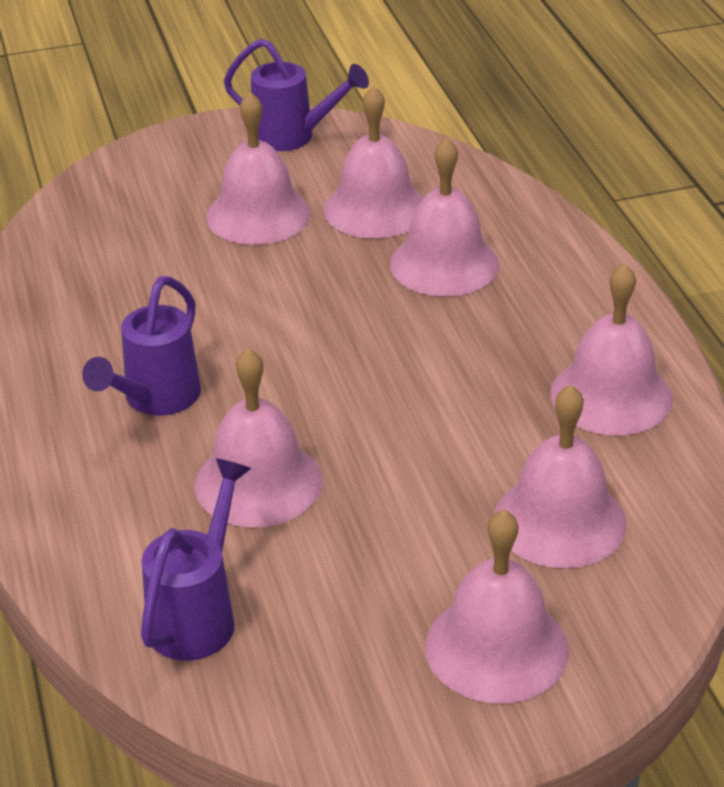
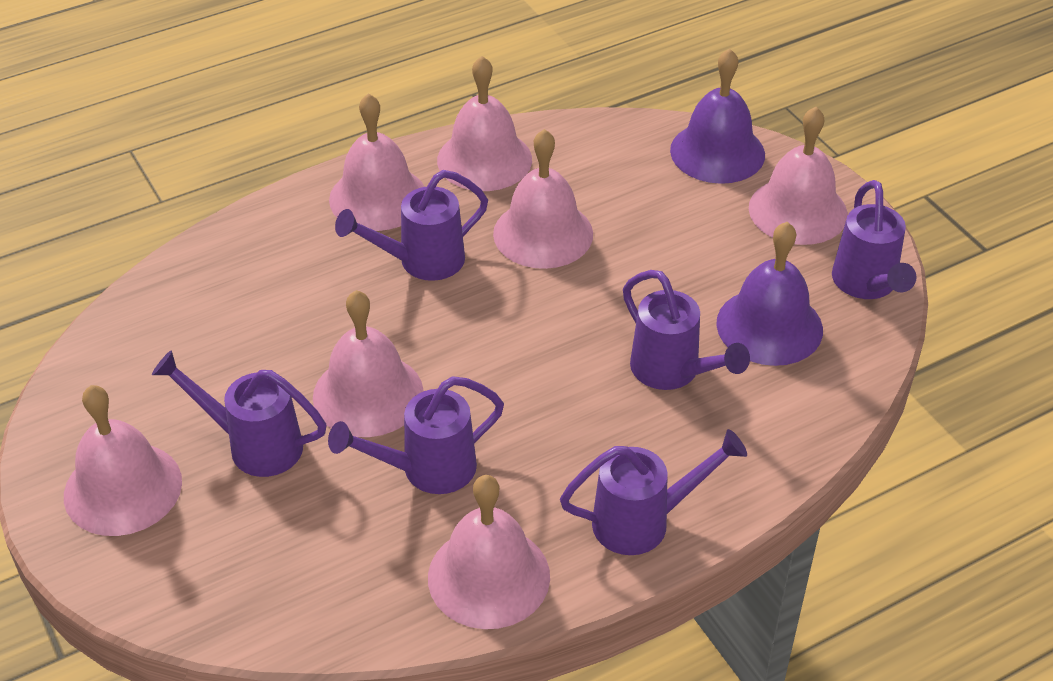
purple bell: none = 0 -> [670,49,765,184] [716,222,823,366] = 2
purple watering can: [82,276,201,416] [141,458,251,661] [224,38,369,151] = 3 -> [152,350,327,477] [328,376,504,494] [335,170,488,281] [560,429,747,555] [623,270,750,390] [832,180,917,299] = 6

